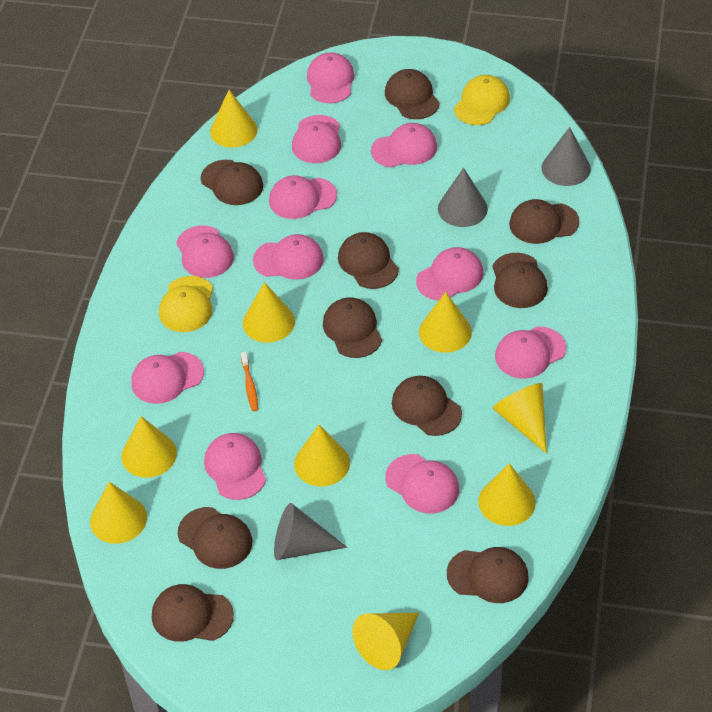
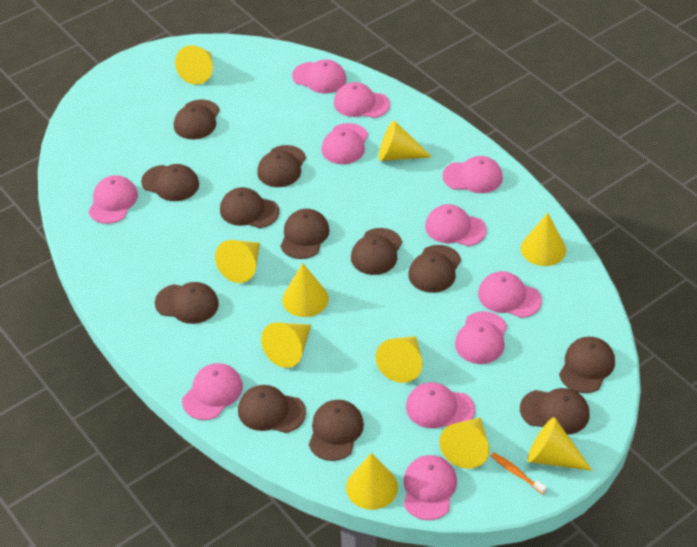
brown cap: [152,584,234,642] [178,507,252,569] [201,160,263,205] [323,297,382,358] [338,232,399,289] [385,69,440,119] [392,376,462,436] [447,547,529,603] [492,253,548,308] [509,199,579,244] = 10 -> [141,164,199,201] [155,282,219,324] [174,99,220,139] [220,187,279,228] [238,385,306,433] [257,145,306,187] [280,209,330,259] [309,400,364,461] [351,228,402,275] [408,245,461,293] [520,388,590,435] [559,337,615,393] = 12
grey cone: [274,503,347,560] [438,168,488,227] [542,127,591,186] = 3 -> none = 0
yellow cap: [159,276,213,332] [454,75,510,125] = 2 -> none = 0
yellow cone: [90,482,147,544] [121,416,177,478] [210,90,258,148] [243,282,295,343] [294,425,350,486] [352,613,419,670] [419,292,472,353] [478,463,536,526] [493,383,547,453] = 9 -> [175,45,213,85] [215,240,260,283] [261,323,311,368] [282,263,329,317] [346,453,398,510] [376,336,423,383] [379,121,432,161] [439,417,489,469] [521,213,566,266] [527,417,592,471] = 10

